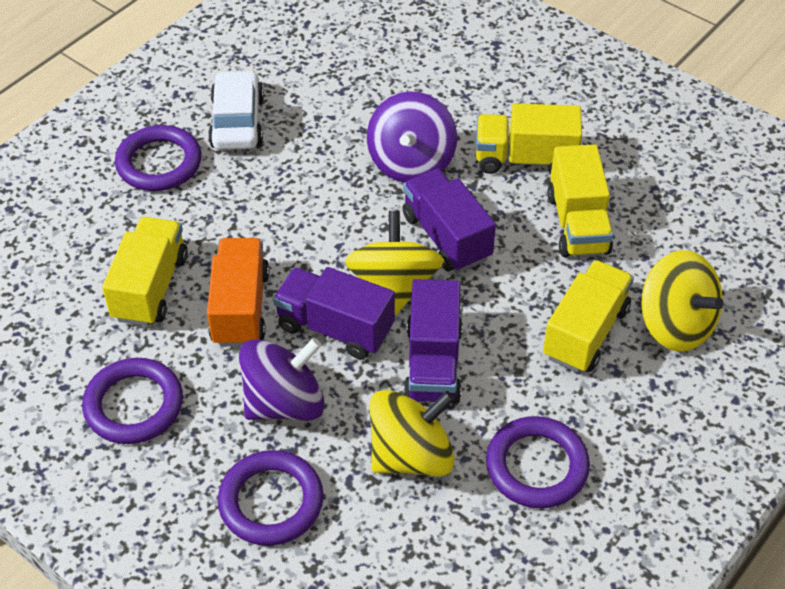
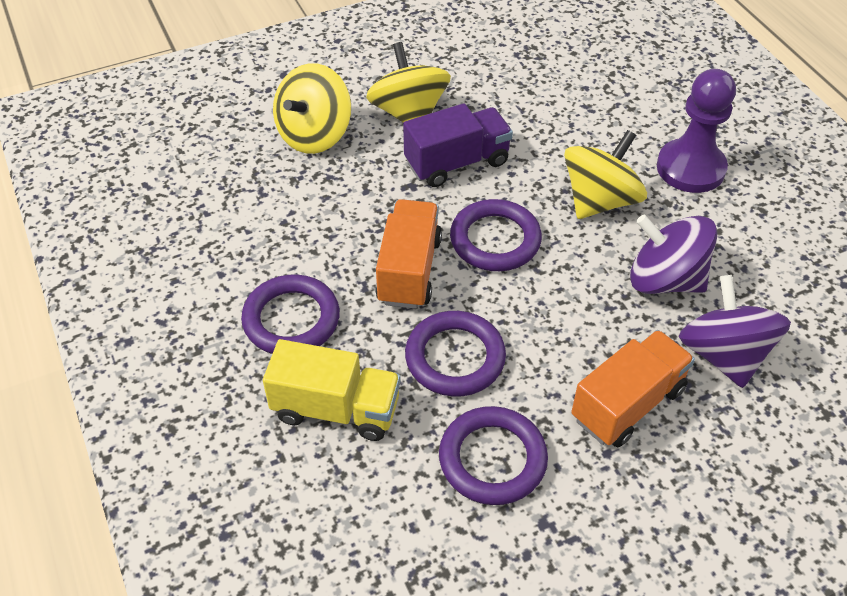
orange truck: [207,238,269,347] = 1 -> [375,199,442,309] [571,330,695,447] = 2
purple pawn: none = 0 -> [657,69,736,193] = 1
purple truck: [273,267,395,359] [402,169,496,272] [403,279,463,403] = 3 -> [403,103,513,187] = 1
white car: [208,70,264,150] = 1 -> none = 0
yellow truck: [102,217,188,326] [476,103,582,174] [543,260,634,373] [547,144,614,257] = 4 -> [263,339,401,441] = 1

